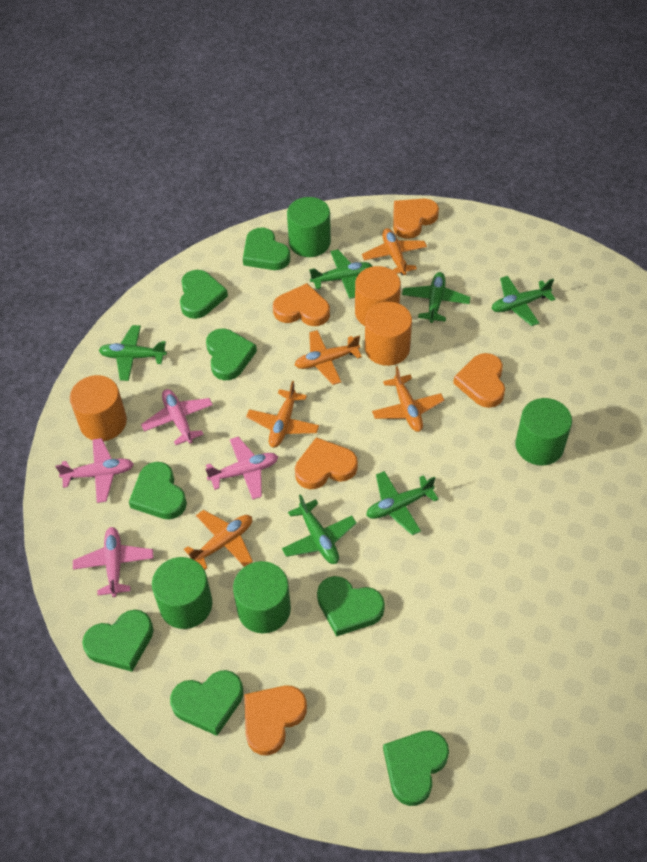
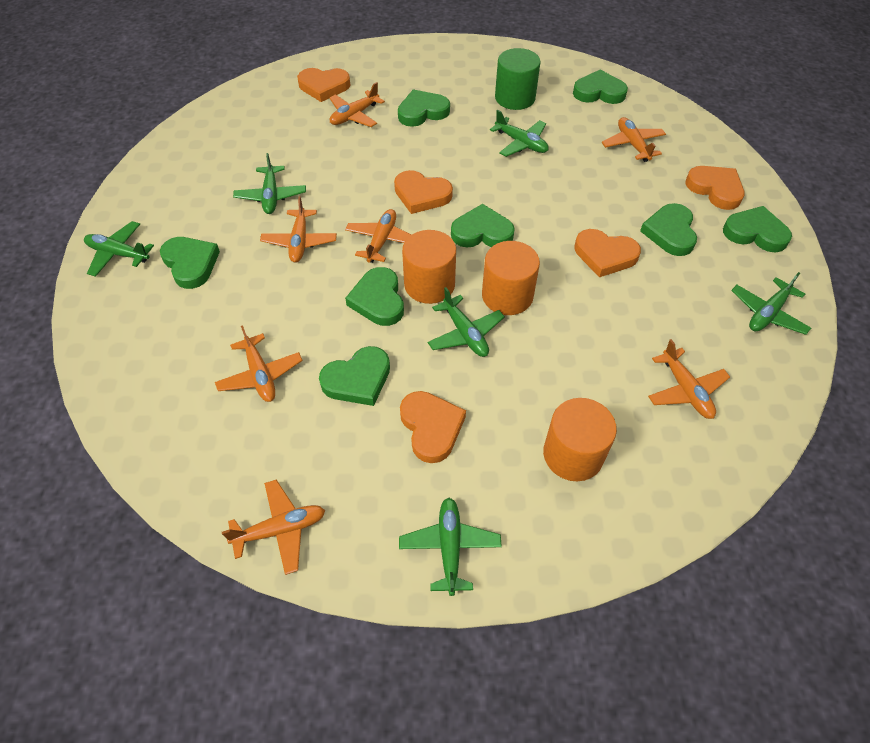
green cylinder: [152,557,212,629] [233,561,291,633] [287,197,331,257] [515,398,572,466] = 4 -> [495,48,541,110] = 1
orange plane: [184,510,253,570] [246,381,319,448] [295,330,362,385] [362,228,427,275] [372,366,444,432] = 5 -> [215,325,303,402] [222,480,325,575] [260,196,337,263] [330,82,385,127] [345,209,411,263] [601,117,666,162] [648,339,730,419] = 7
pink plane: [55,438,134,503] [73,527,154,597] [141,389,213,445] [205,437,278,500] = 4 -> none = 0

